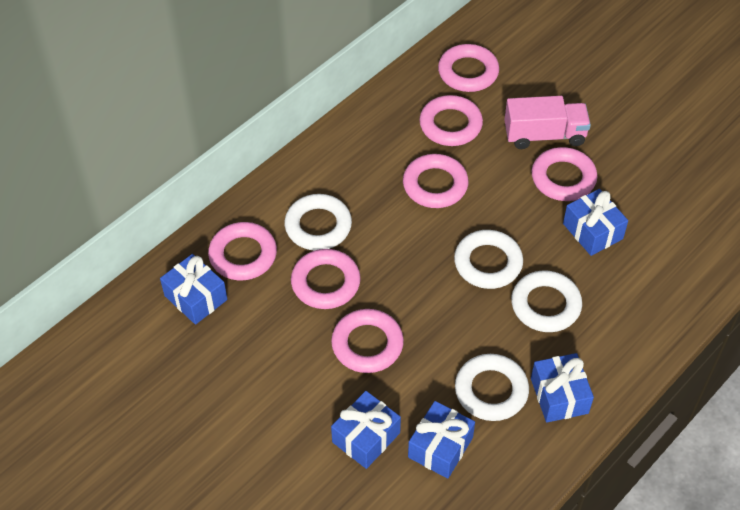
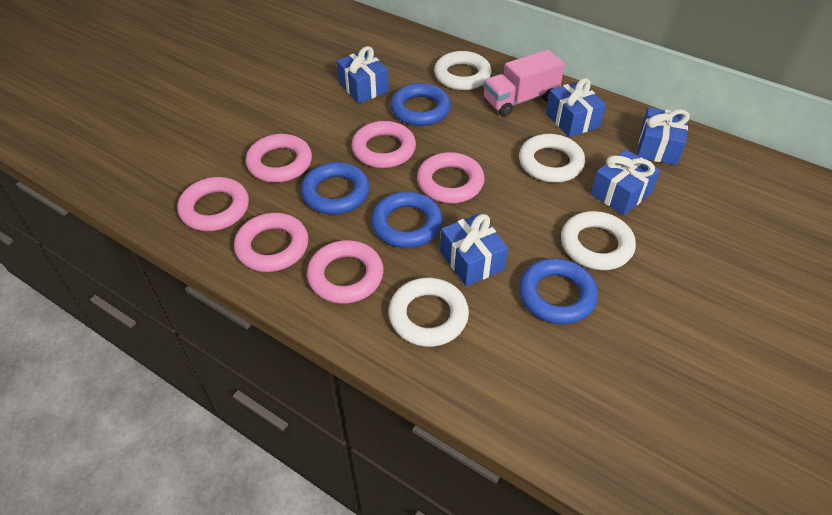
blue ring: none = 0 -> [301,162,370,214] [371,192,443,248] [390,83,451,126] [519,258,598,324] = 4
pink ring: [208,222,277,280] [291,249,361,309] [331,309,404,373] [403,154,469,208] [419,95,483,146] [438,44,499,92] [532,147,597,201] = 7 -> [177,177,249,231] [234,213,308,272] [246,134,312,183] [307,240,384,304] [351,121,416,168] [417,152,485,203] = 6

